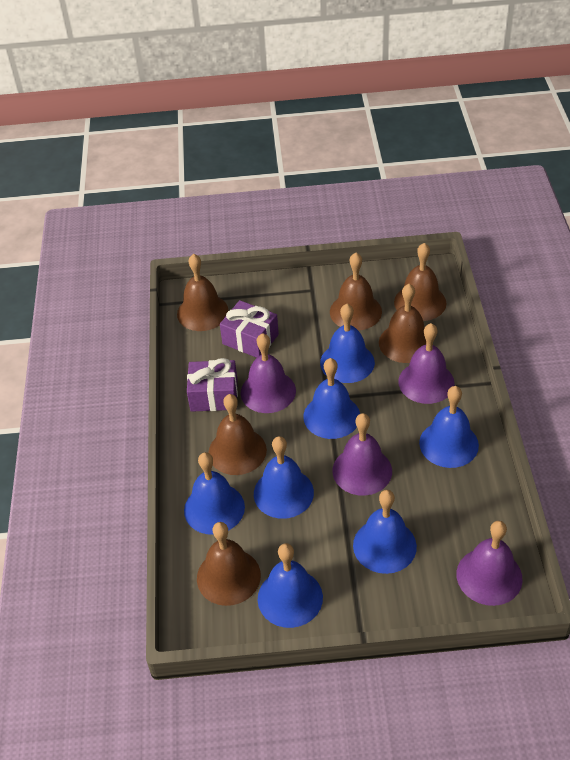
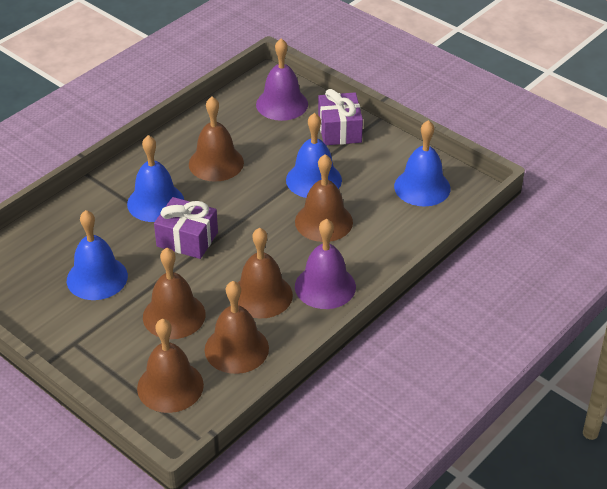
blue bell: [184,452,245,535] [254,436,314,519] [258,543,323,628] [303,358,360,439] [320,304,375,383] [353,490,417,574] [419,386,479,468] = 7 -> [67,210,128,300] [127,135,184,222] [286,113,342,198] [394,120,451,207] = 4
purple bell: [241,333,296,413] [332,413,392,496] [398,323,455,404] [456,521,523,606] = 4 -> [256,38,308,121] [295,219,356,309] = 2

